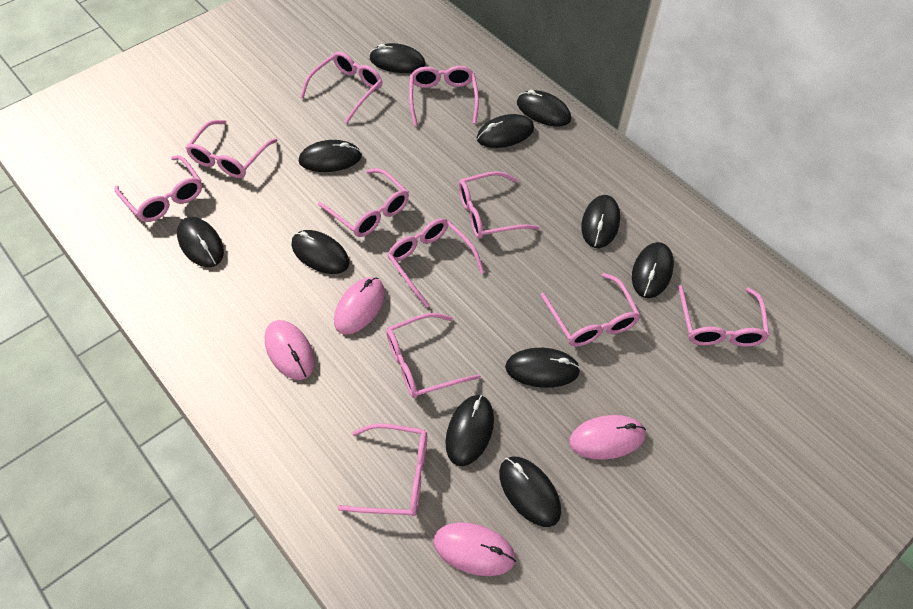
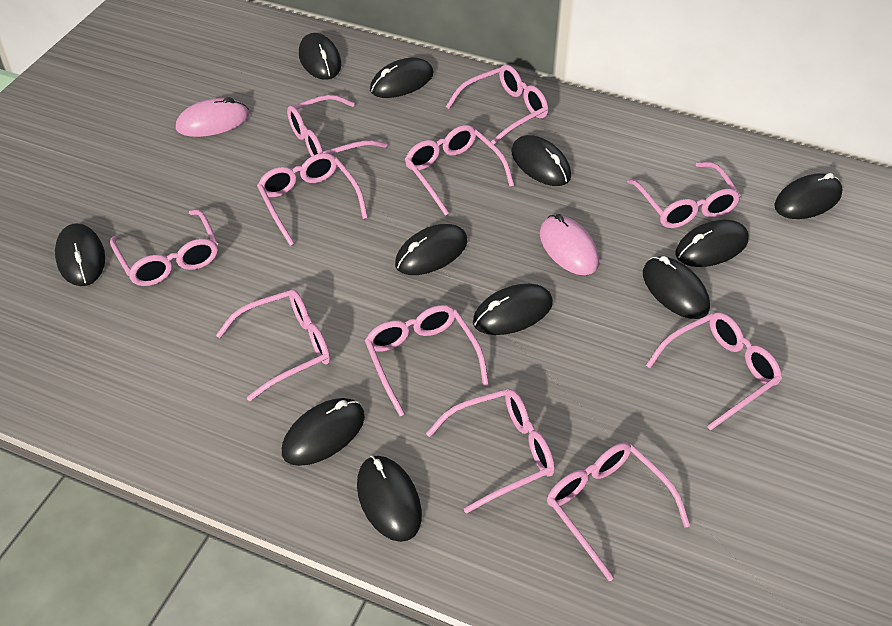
pink mouse: [265,320,315,380] [334,277,385,335] [433,522,516,576] [569,415,646,460] = 4 -> [176,97,249,137] [540,214,599,275] = 2

